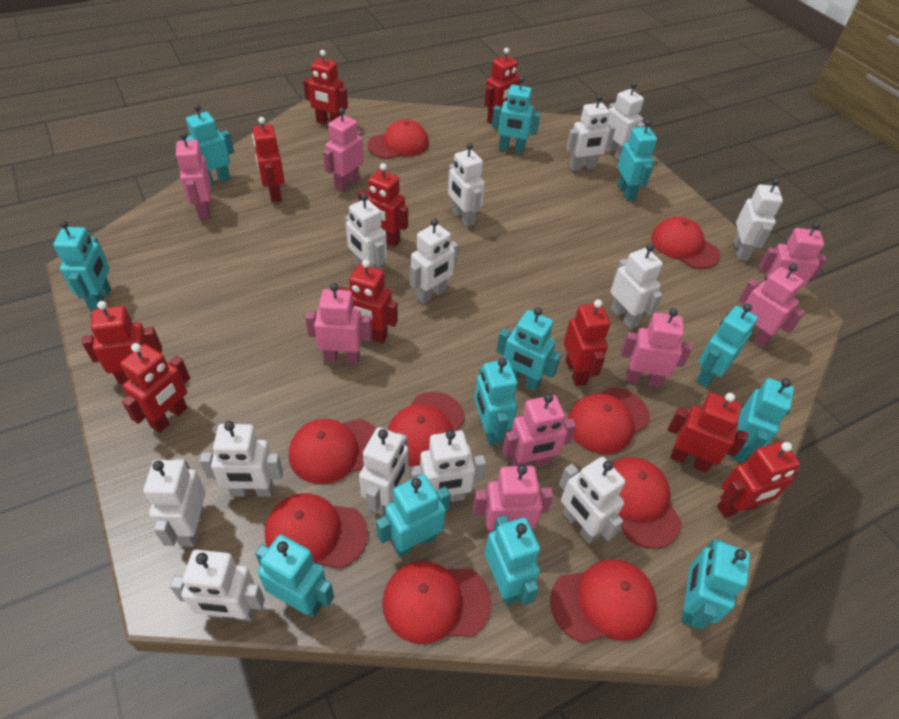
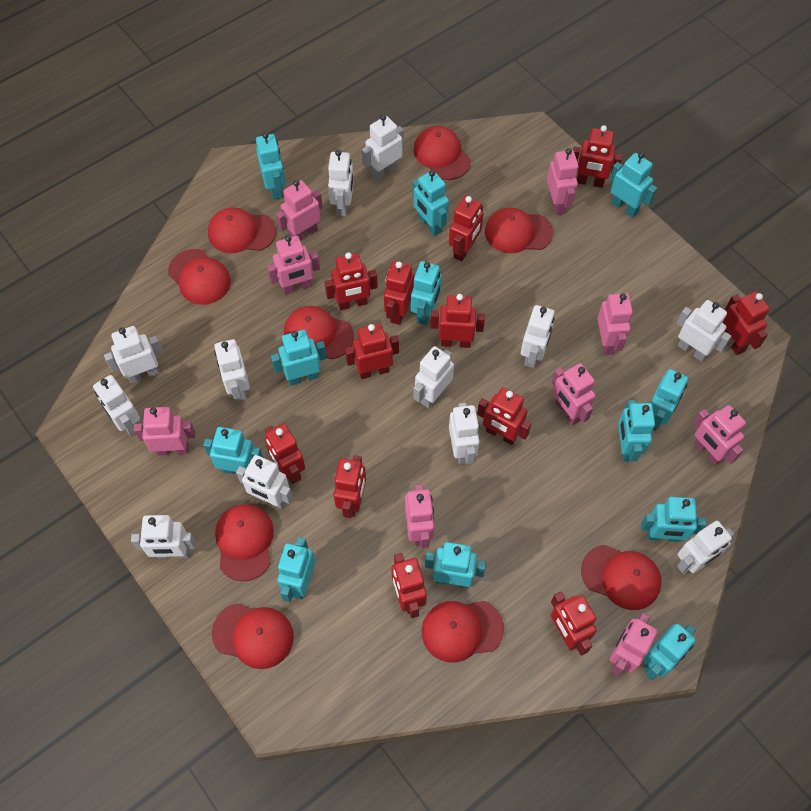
pink robot: [176,132,211,219] [305,283,372,364] [323,108,364,191] [473,465,553,536] [502,393,576,467] [621,308,692,388] [739,264,805,348] [758,222,827,288] = 8 -> [134,407,195,456] [267,235,320,295] [276,180,323,241] [405,484,434,548] [547,148,579,215] [552,363,596,425] [597,293,633,355] [610,613,658,676] [693,405,746,466] = 9
red robot: [82,301,162,384] [120,343,190,433] [252,117,285,202] [303,50,348,124] [338,260,398,343] [358,163,408,247] [485,48,522,124] [564,300,610,386] [668,393,748,473] [717,441,800,518] = 10 -> [265,424,305,484] [325,252,378,310] [334,455,366,518] [345,323,399,379] [384,261,414,325] [391,553,427,618] [431,294,485,348] [449,196,483,261] [477,387,531,445] [551,591,597,656] [573,125,622,188] [722,292,770,355] = 12
white robot: [144,459,206,547] [170,550,265,621] [200,421,283,497] [345,193,387,270] [359,427,408,516] [410,219,459,304] [410,430,486,502] [448,143,485,227] [559,457,625,544] [566,95,616,171] [605,82,645,160] [611,244,663,329] [733,178,783,261] = 13 -> [93,375,140,436] [104,326,163,384] [131,515,196,558] [214,339,250,401] [236,455,293,509] [328,149,354,216] [362,114,404,181] [413,346,454,408] [449,403,480,465] [521,305,555,368] [677,300,731,362] [677,521,734,574] = 12

